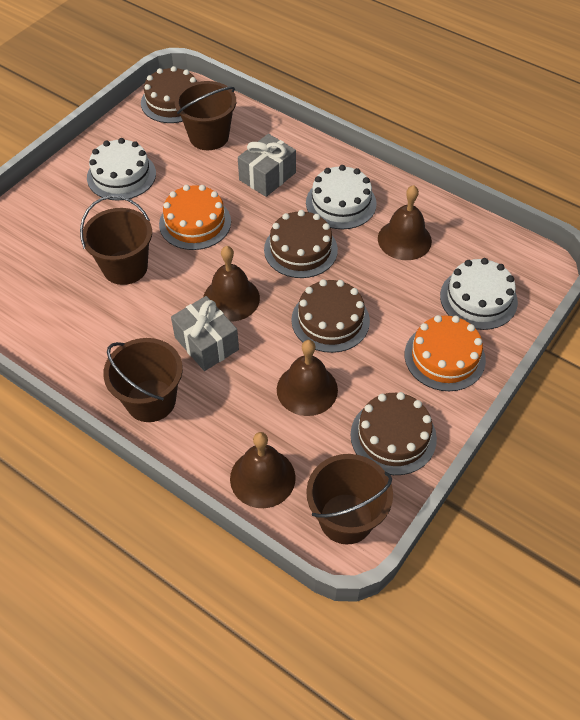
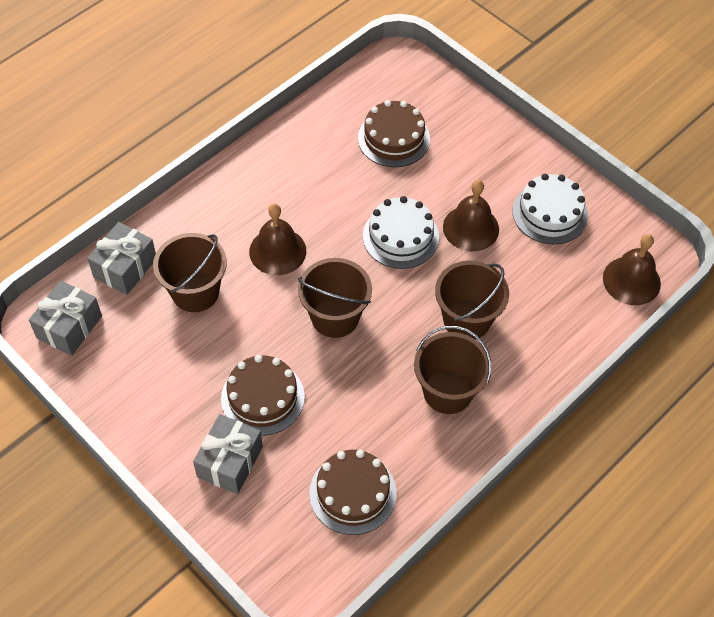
brown bell: [203,246,260,322] [230,432,296,508] [277,340,338,416] [378,185,432,260] = 4 -> [249,204,306,275] [443,180,499,251] [603,234,661,305] = 3
brown cake: [141,66,197,123] [264,210,338,278] [291,279,370,353] [350,392,437,475] = 4 -> [221,355,305,436] [309,450,397,535] [358,100,430,167] = 3
grey gift: [171,296,239,371] [238,134,296,197] = 2 -> [29,280,102,356] [87,222,156,295] [193,414,263,494] = 3
orange cake: [159,185,231,250] [405,315,486,391] = 2 -> none = 0
white cake: [87,138,156,201] [306,165,377,229] [440,258,518,330] = 3 -> [363,196,439,269] [512,174,588,244] = 2

